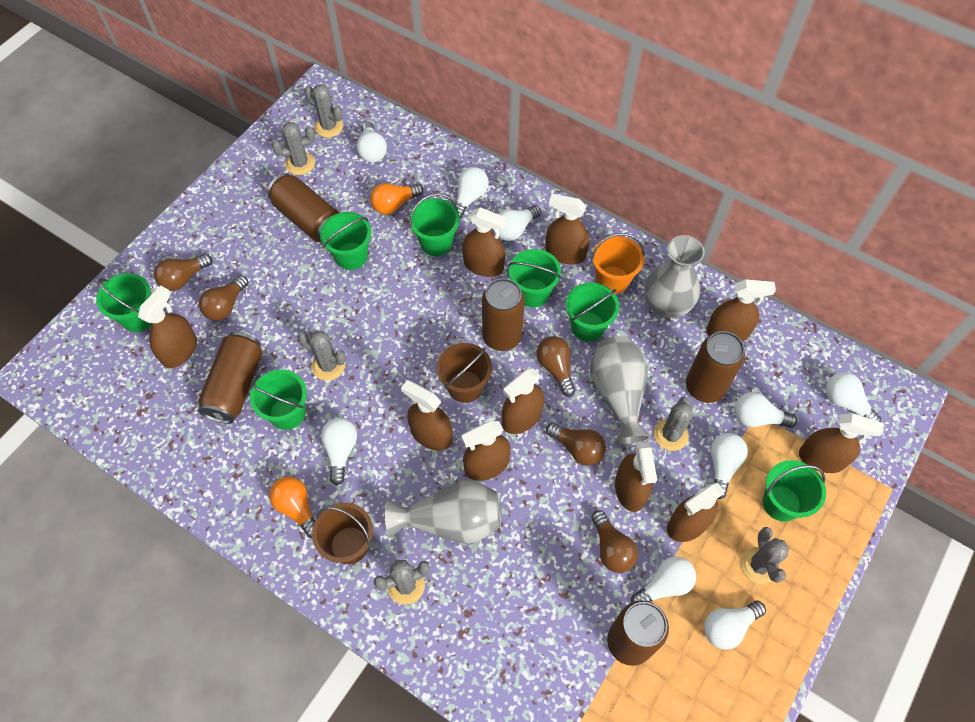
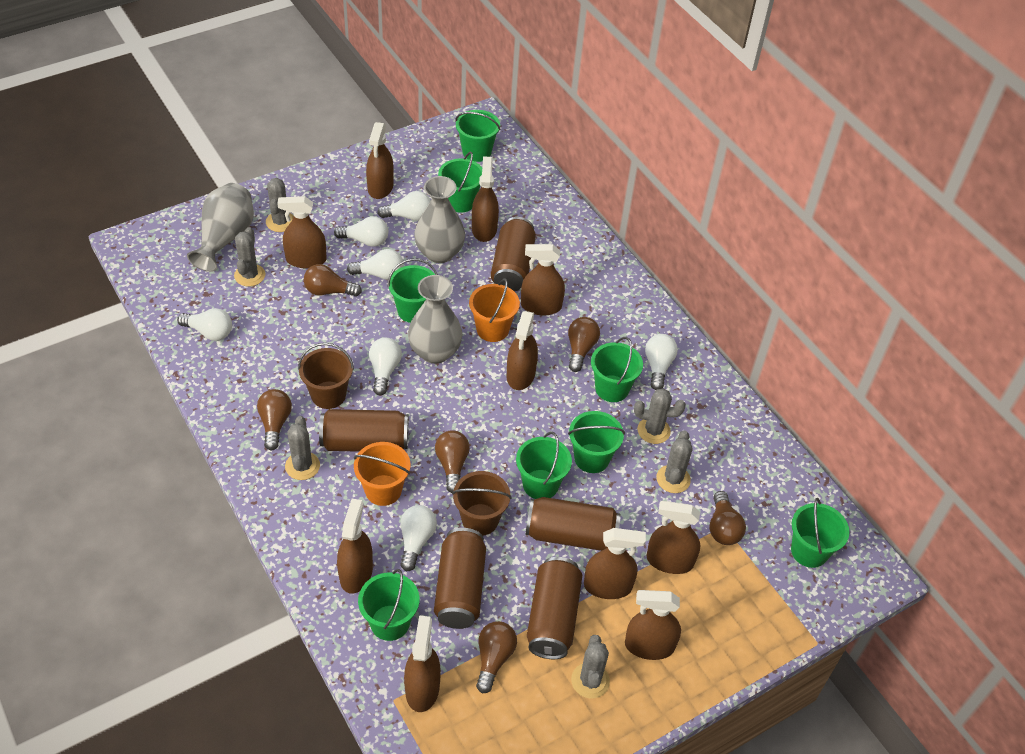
brown light bulb: [154,254,212,291] [199,275,249,321] [537,336,575,397] [546,423,606,465] [591,510,638,573] = 5 -> [257,389,292,450] [304,264,362,297] [435,430,470,493] [476,621,517,693] [568,317,600,372] [709,491,746,545] = 6
green bucket: [96,273,152,332] [250,370,307,430] [320,212,371,270] [409,193,460,256] [509,249,561,307] [566,282,619,342] [763,460,826,522] = 7 -> [358,569,420,641] [388,258,438,323] [438,152,482,213] [455,110,501,162] [516,432,572,499] [568,411,625,473] [591,337,643,402] [791,498,850,568] = 8
orange bucket: [591,233,645,294] = 1 -> [354,442,411,506] [469,278,520,342] = 2
orange light bulb: [270,477,315,538] [370,183,423,214] = 2 -> none = 0
white light bulb: [321,418,357,485] [357,121,387,162] [456,167,489,219] [499,205,541,241] [631,556,696,602] [704,601,766,650] [711,433,748,499] [734,392,797,428] [826,372,881,422] = 9 -> [177,308,232,341] [334,216,388,247] [347,249,404,280] [369,338,402,395] [377,191,431,221] [400,505,437,571] [645,334,678,390] = 7

